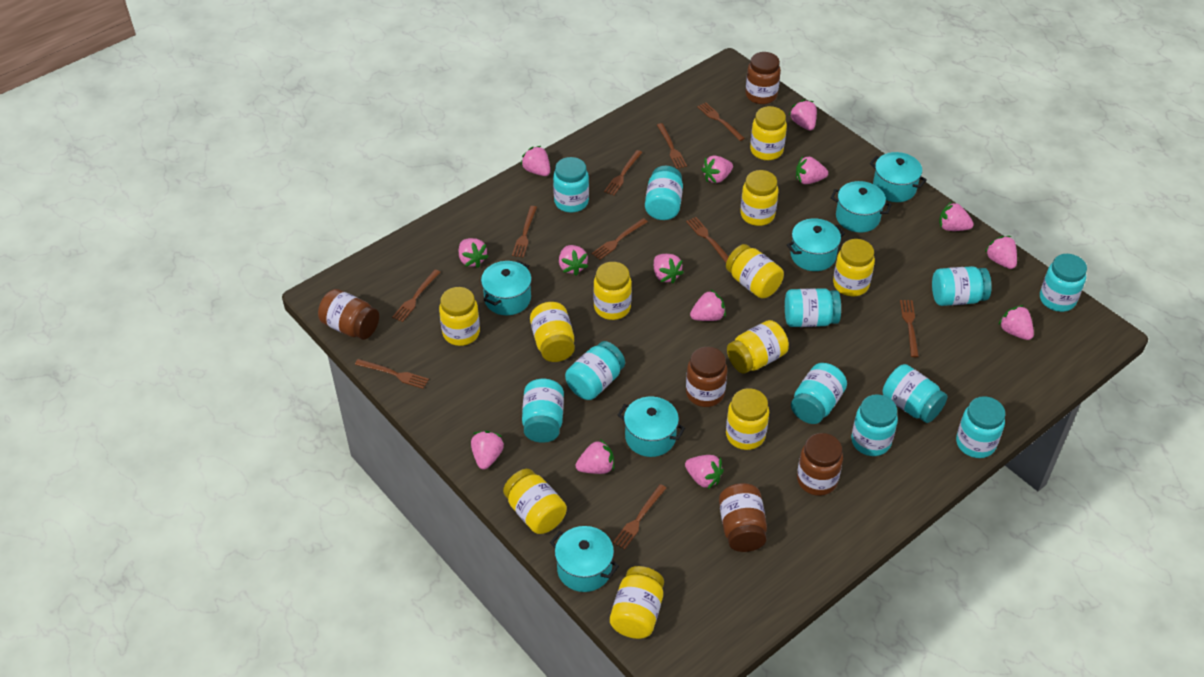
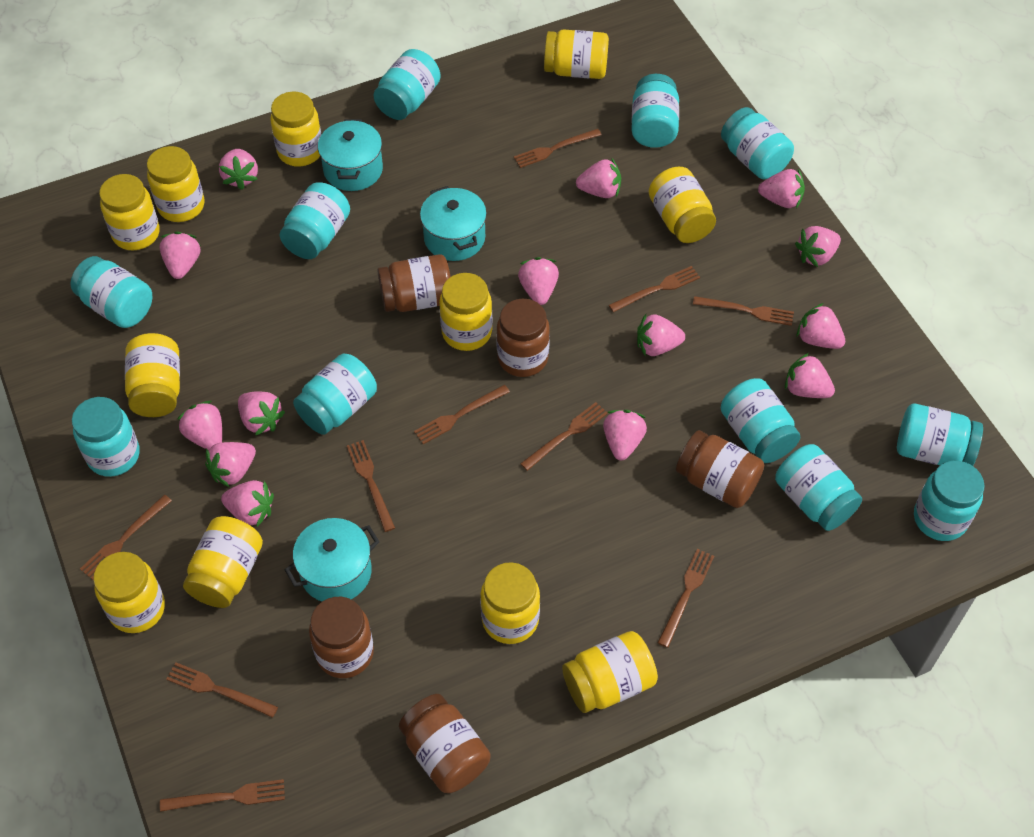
turquoise pot: [481,260,532,315] [550,526,619,592] [618,396,685,457] [787,218,845,271] [831,181,892,233] [870,152,927,202] = 6 -> [285,518,380,601] [318,119,383,191] [420,186,487,261] = 3

